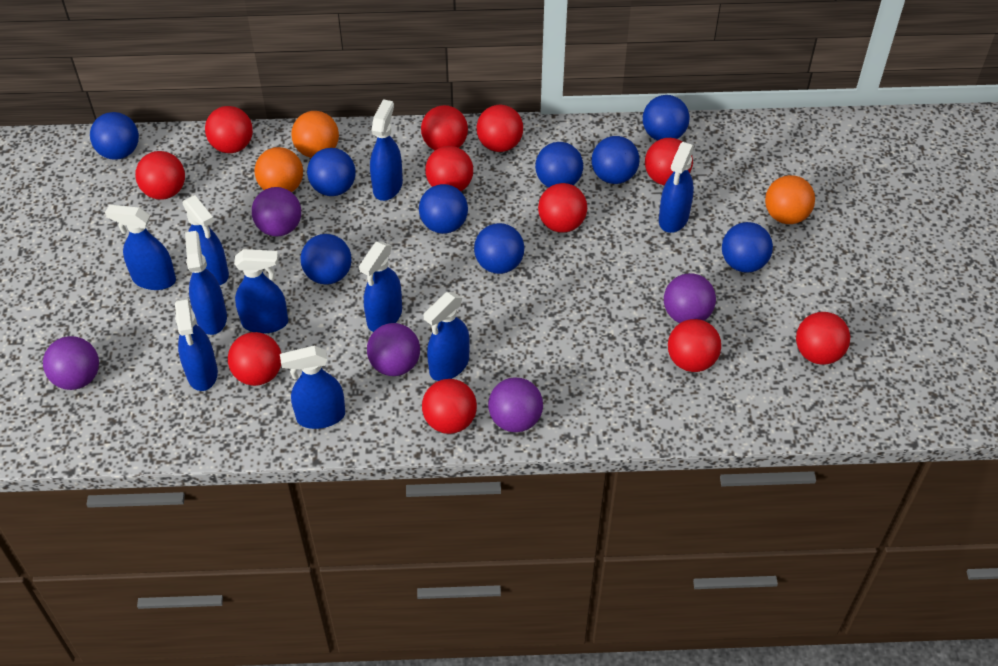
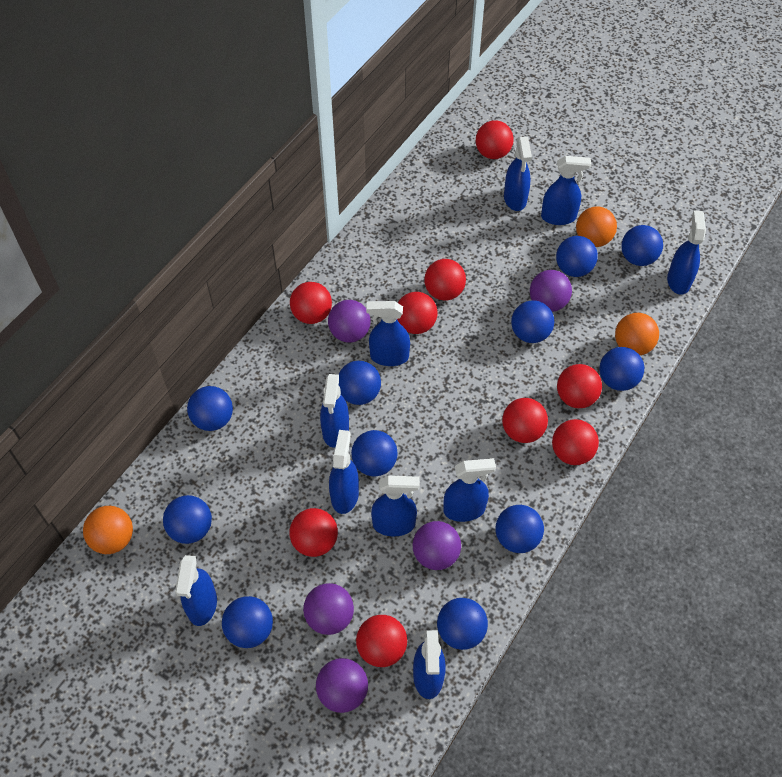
blue ball: [90,112,139,160] [301,234,351,285] [307,148,356,196] [419,184,468,234] [474,223,524,274] [535,142,583,187] [592,136,640,184] [643,95,689,141] [722,222,773,273] = 9 -> [163,495,212,544] [187,386,233,431] [222,596,273,648] [338,361,381,405] [351,430,398,477] [437,598,488,650] [495,505,544,553] [511,300,554,343] [556,236,598,277] [599,347,644,391] [621,225,663,266] = 11
red ball: [136,151,185,200] [205,106,253,153] [228,332,281,386] [421,105,468,151] [422,379,477,434] [425,146,473,191] [476,105,523,152] [538,183,587,233] [645,138,693,185] [668,319,721,372] [796,312,850,365] = 11 -> [289,508,338,557] [290,282,332,324] [356,615,407,667] [397,292,437,334] [424,259,466,301] [476,120,514,159] [502,398,548,443] [552,419,599,465] [557,364,602,408] = 9

